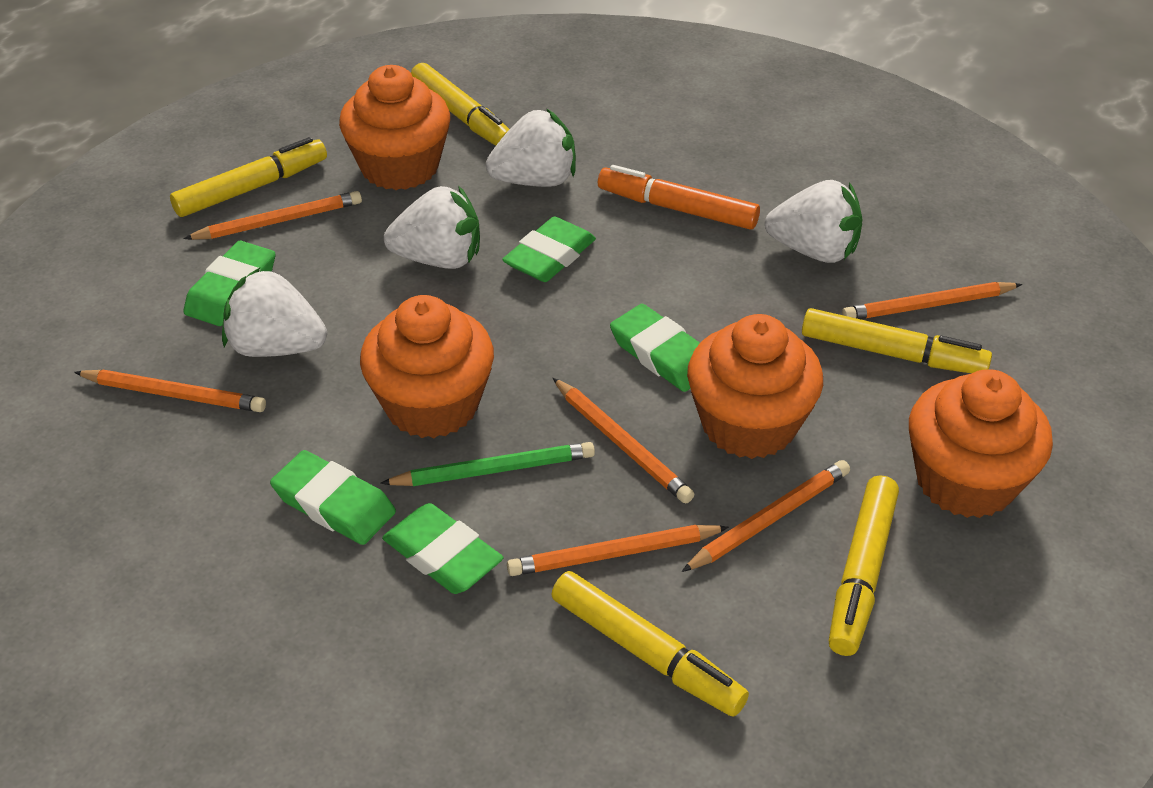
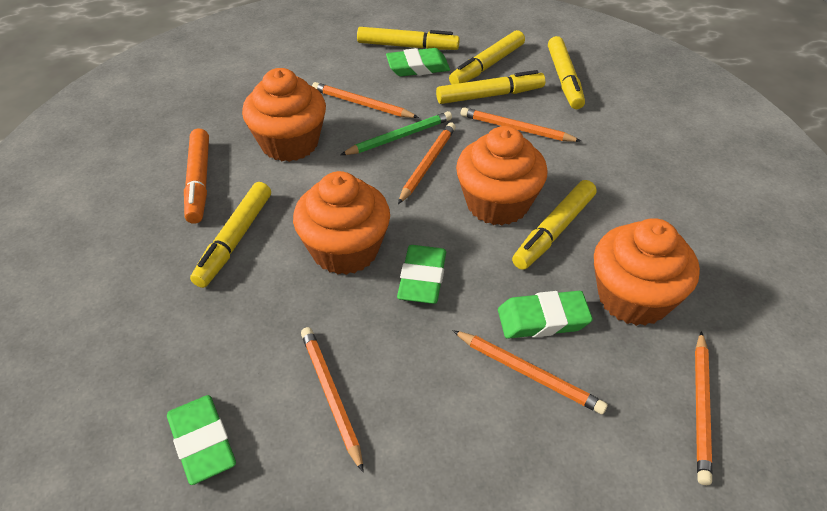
green eraser: [184,241,275,326] [270,450,396,545] [382,503,503,594] [502,217,596,282] [610,304,700,392] = 5 -> [167,395,236,485] [386,48,450,76] [397,245,446,304] [498,291,593,339] = 4
white strawberry: [222,267,327,357] [384,186,480,269] [486,109,576,187] [765,180,863,263] = 4 -> none = 0
yellow marker: [170,137,327,217] [411,63,510,146] [551,571,749,717] [802,308,992,374] [829,475,899,656] = 5 -> [190,182,271,288] [357,27,460,50] [436,70,545,104] [449,30,525,84] [512,180,597,270] [548,36,585,109] = 6

